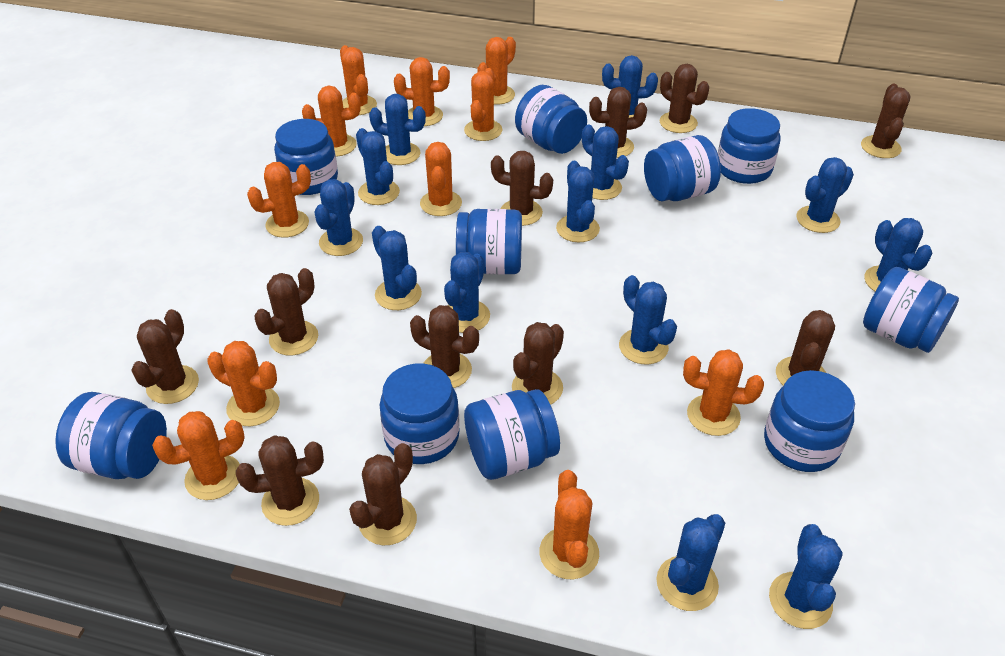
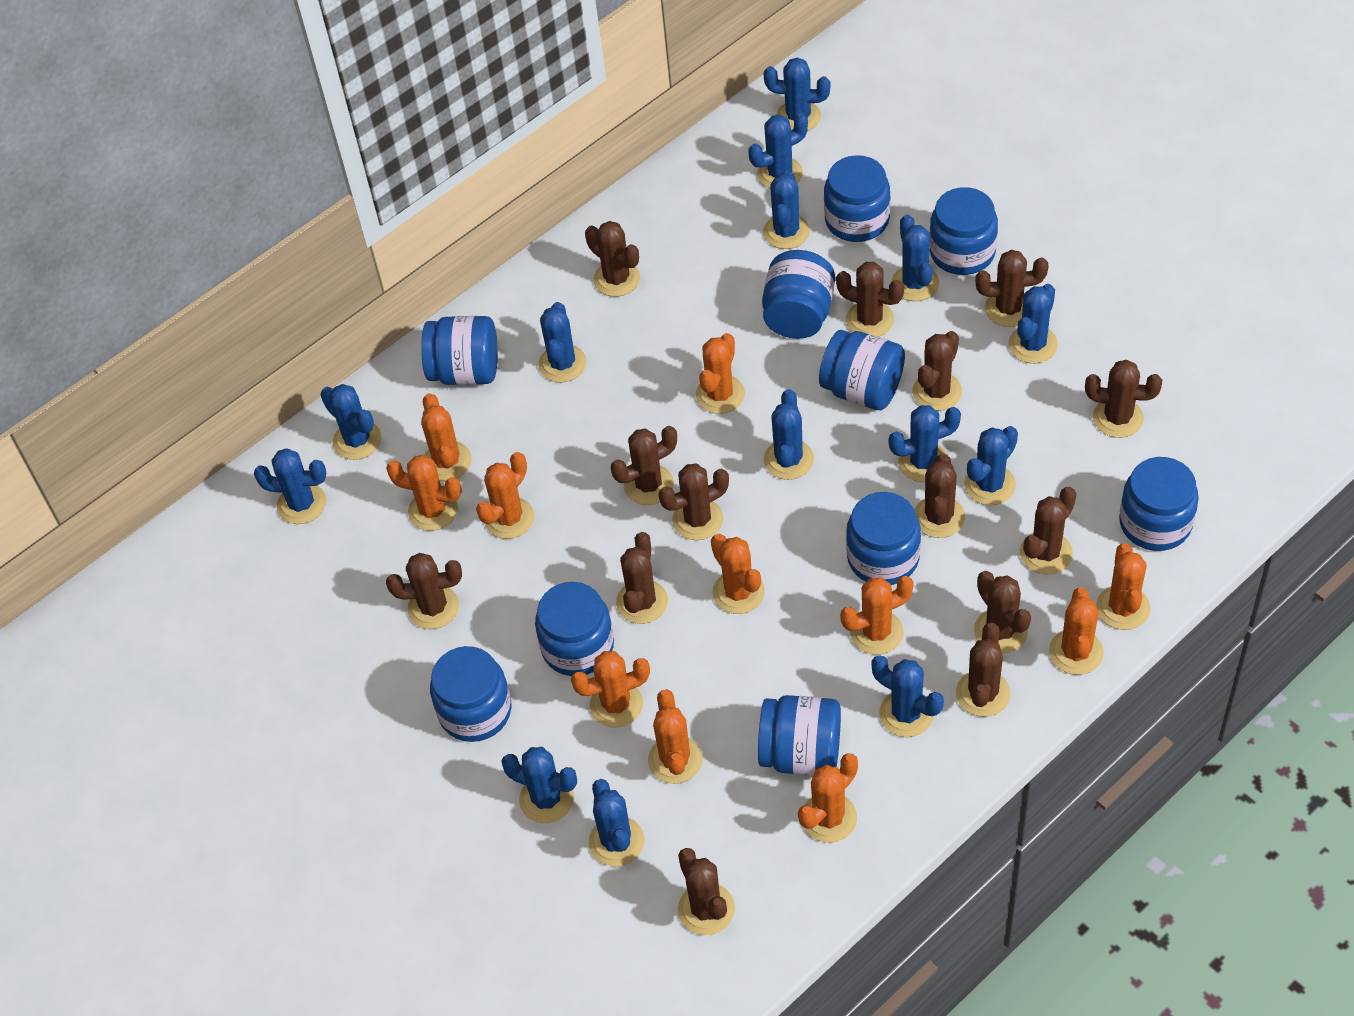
blue cactus: [314,179,363,256] [356,128,400,205] [369,94,426,165] [372,226,422,310] [444,252,490,333] [556,161,600,243] [582,125,629,200] [602,55,658,118] [619,275,677,365] [656,514,725,611] [769,524,843,629] [796,157,854,233] [864,218,932,291] = 13 -> [254,448,327,524] [321,384,382,460] [501,747,577,823] [538,302,586,383] [589,779,644,867] [748,113,808,189] [763,170,810,249] [764,57,830,131] [764,389,814,480] [871,655,944,737] [889,405,961,482] [891,214,939,301] [964,426,1018,505] [1009,284,1058,363] = 14
brown cactus: [131,309,199,404] [236,435,324,526] [254,268,318,356] [349,443,417,545] [410,305,479,388] [491,151,553,226] [512,322,564,405] [589,87,647,158] [660,64,709,133] [776,310,835,386] [861,84,911,158] = 11 -> [386,553,462,629] [585,221,640,297] [611,426,677,505] [616,532,668,624] [659,463,729,540] [678,848,735,935] [836,262,904,337] [912,331,962,411] [915,453,965,538] [956,623,1011,717] [974,571,1031,654] [975,250,1049,327] [1020,487,1076,574] [1085,360,1162,438] = 14

